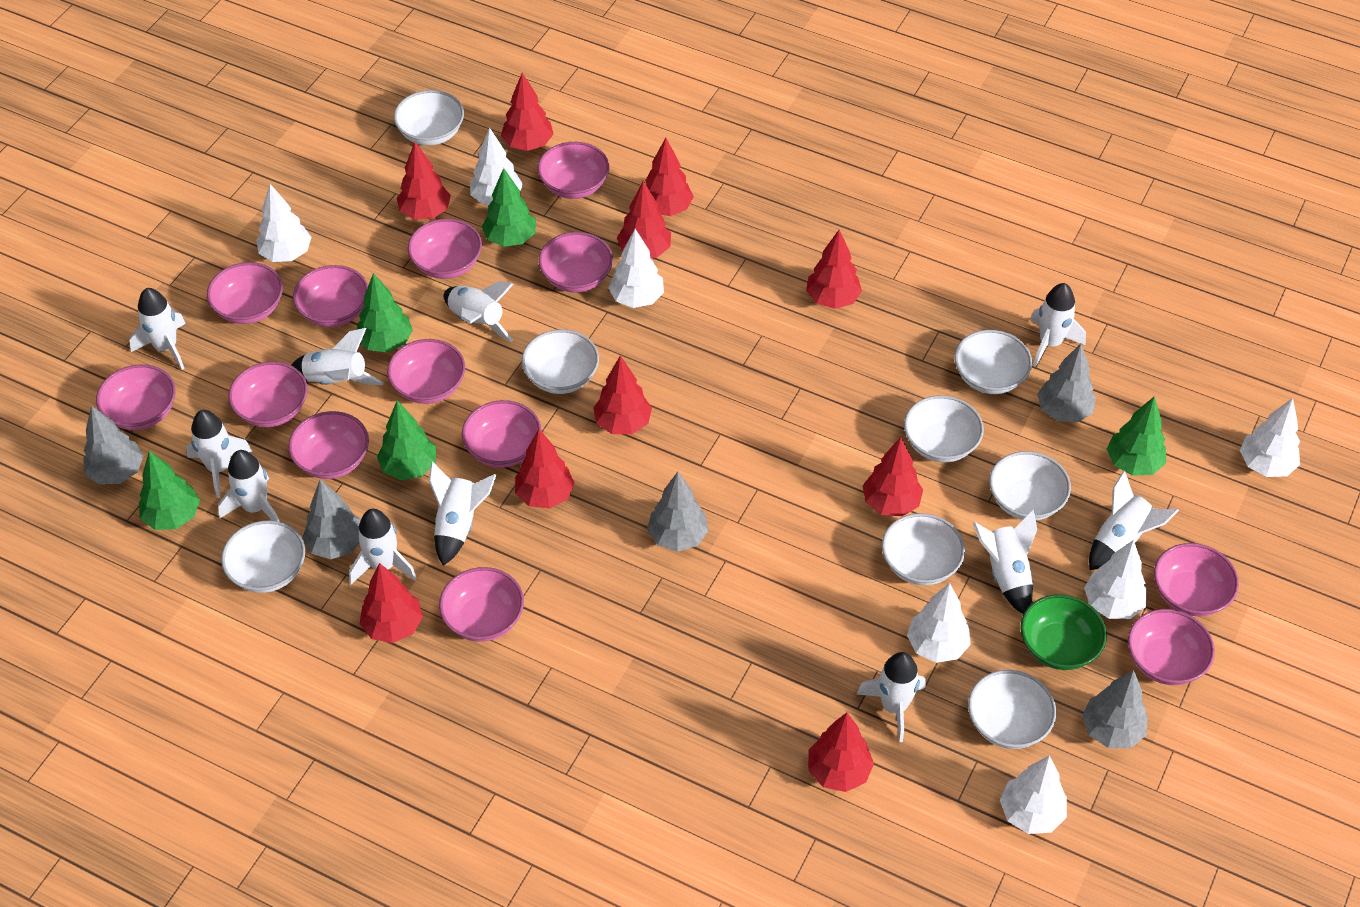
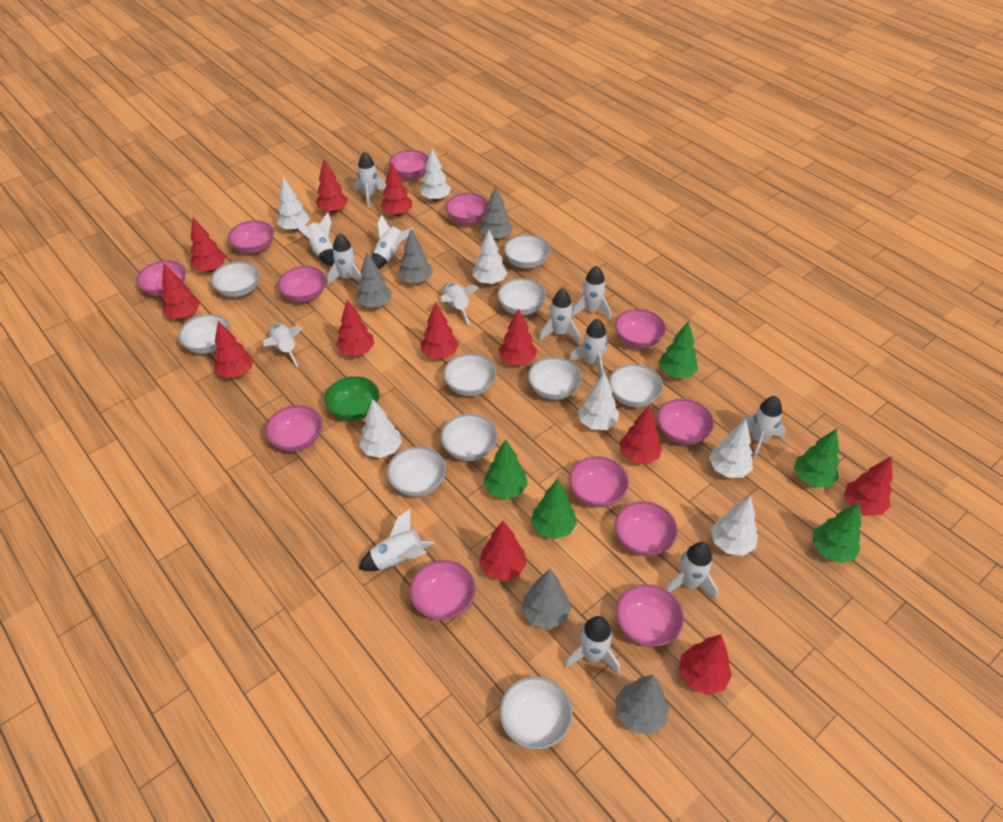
pink bowl: [96,364,176,430] [207,262,283,324] [229,362,308,427] [288,411,369,479] [293,265,368,327] [387,339,465,404] [408,219,482,279] [439,567,524,642] [462,400,542,468] [538,142,609,199] [538,232,613,293] [1128,609,1215,685] [1154,543,1239,617] = 13 -> [136,260,186,296] [228,220,274,254] [265,405,322,452] [278,266,326,302] [389,150,429,179] [410,560,476,620] [445,193,488,225] [569,456,629,507] [615,309,666,348] [615,501,677,556] [616,584,684,647] [657,399,714,445] = 12
red tree: [360,563,423,643] [397,142,451,220] [501,73,554,151] [515,429,575,509] [593,355,652,434] [617,181,671,258] [645,138,694,216] [806,230,862,309] [808,713,874,792] [863,437,923,516] = 10 -> [162,264,200,319] [190,217,226,272] [214,321,254,378] [316,160,348,213] [336,300,374,356] [380,162,412,216] [421,302,458,359] [479,521,527,581] [499,308,537,365] [620,405,662,464] [679,634,732,695] [844,456,893,516] = 12
white bowl: [221,520,305,593] [394,90,464,146] [522,329,599,394] [882,513,965,585] [904,395,984,463] [954,330,1032,394] [968,670,1056,749] [989,451,1071,520] = 8 -> [178,314,231,354] [211,261,259,297] [387,447,446,497] [441,414,498,461] [443,353,497,396] [497,278,546,315] [500,676,573,749] [504,234,550,269] [528,357,582,400] [609,364,663,407] = 10
white rocket: [129,288,186,370] [186,410,252,498] [218,450,280,522] [291,328,384,385] [349,509,417,584] [429,461,496,566] [444,281,514,342] [857,652,926,742] [973,510,1037,614] [1030,283,1086,366] [1089,471,1179,570] = 11 -> [263,323,303,367] [294,212,334,266] [327,233,362,285] [355,152,387,207] [358,509,435,571] [372,215,413,269] [440,283,479,325] [539,289,580,343] [564,616,620,674] [569,319,608,377] [572,266,611,320] [666,542,718,600] [741,396,786,459] = 13

